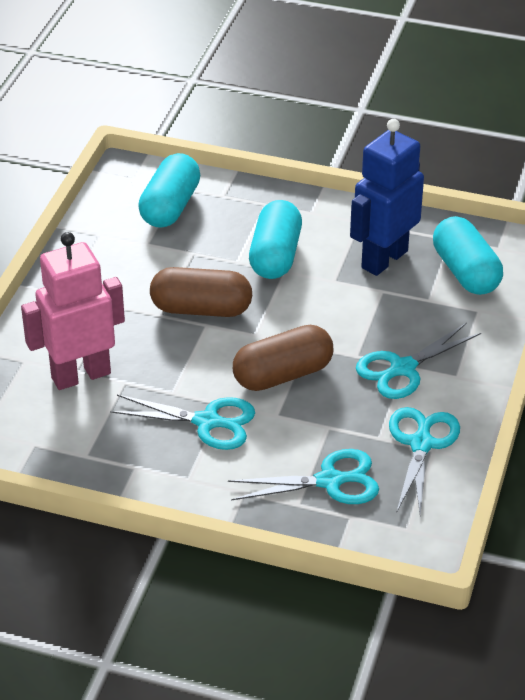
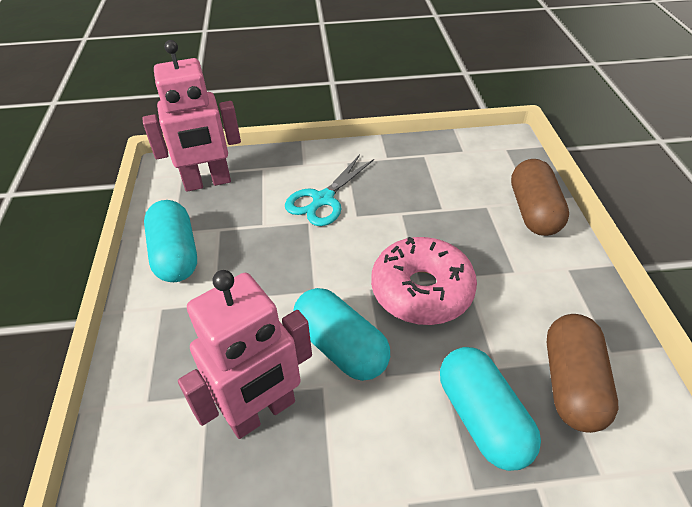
blue robot: [350,119,424,276] = 1 -> none = 0
pink donut: none = 0 -> [371,237,477,325] = 1
pink robot: [21,232,125,390] = 1 -> [142,40,241,192] [178,270,312,439] = 2
turquoise scissors: [110,395,255,450] [228,449,379,504] [356,323,481,399] [389,407,460,516] = 4 -> [285,155,374,226] = 1

